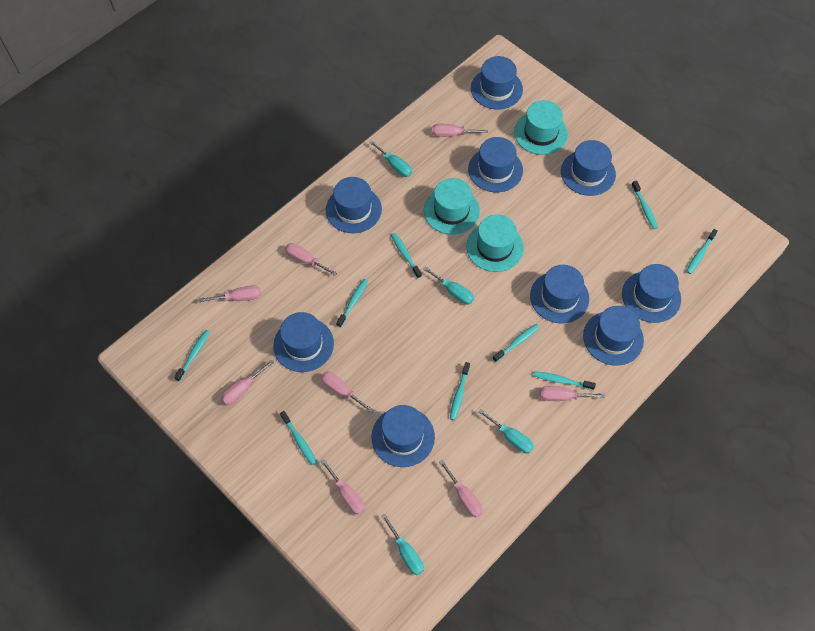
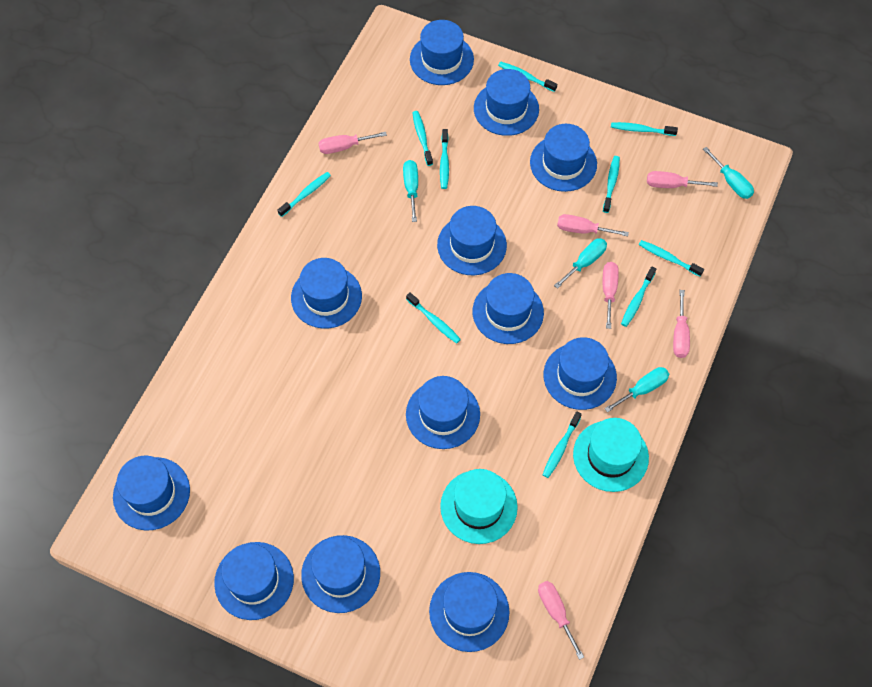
blue hat: [273,312,334,372] [326,177,382,233] [371,405,435,467] [468,137,523,192] [471,56,523,109] [530,265,589,324] [561,140,616,196] [583,306,644,366] [622,264,681,323] = 9 -> [113,456,190,530] [214,542,294,620] [291,258,362,329] [301,535,380,613] [406,376,480,449] [410,20,474,85] [429,572,509,652] [437,206,507,275] [472,273,544,344] [474,69,539,136] [530,124,597,192] [543,337,617,410] = 12
pink screwdriver: [199,285,261,302] [221,360,274,405] [285,243,337,276] [320,459,365,515] [321,371,374,413] [432,124,488,137] [439,460,483,517] [540,386,605,401] = 8 -> [318,132,387,154] [538,581,584,660] [557,214,629,236] [603,262,619,329] [647,171,718,188] [673,290,690,358] = 6
turquoise hat: [424,178,480,235] [466,214,524,272] [514,100,568,155] = 3 -> [440,469,518,544] [573,418,649,492] = 2
turquoise toothbrush: [174,330,210,382] [280,411,317,465] [336,279,368,328] [391,233,422,278] [450,362,470,420] [492,324,540,362] [534,371,596,390] [632,180,658,229] [686,229,718,274] = 9 -> [277,172,331,217] [406,292,461,343] [412,111,433,166] [440,129,449,189] [498,62,557,92] [543,412,582,478] [603,156,620,213] [611,122,678,136] [621,267,656,327] [639,240,704,277] = 10

